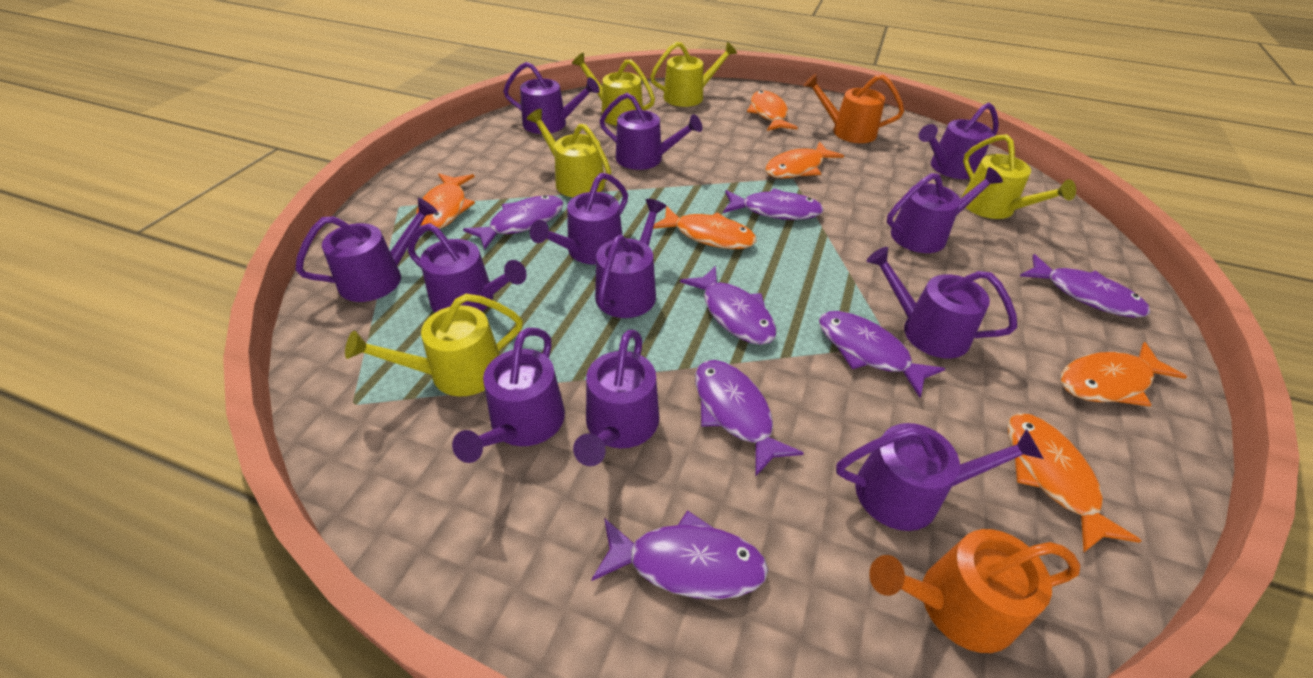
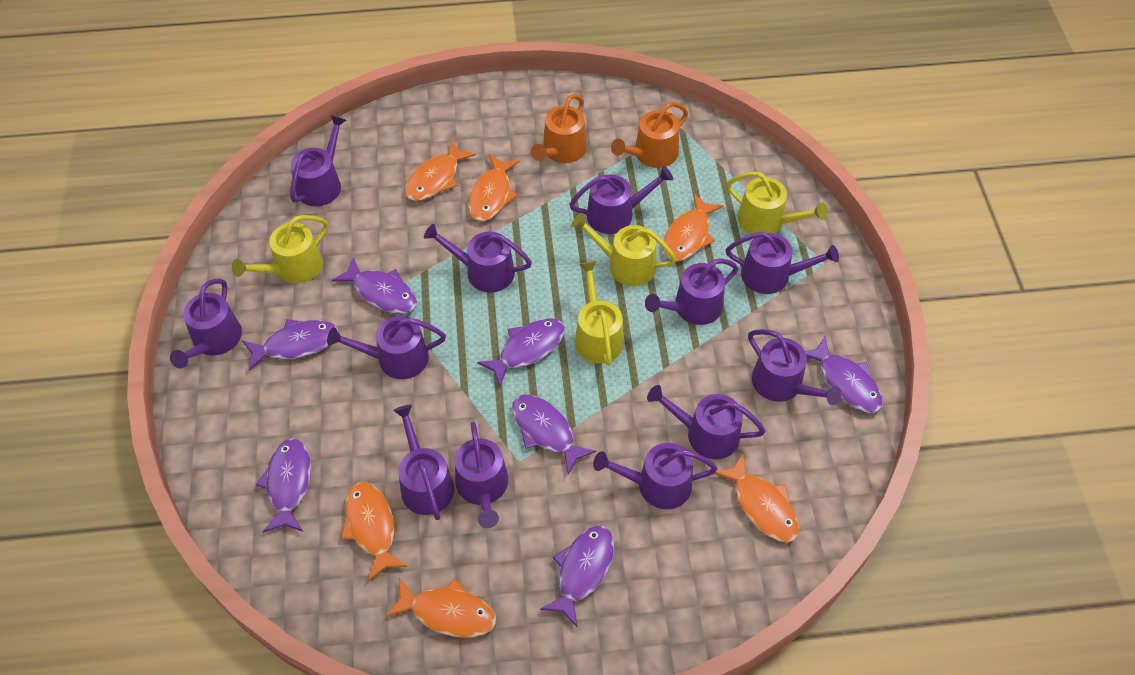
yellow watering can: [345,294,523,397] [527,109,611,197] [572,53,655,126] [650,42,737,107] [961,134,1076,219] = 5 -> [232,215,328,283] [571,213,677,286] [575,261,624,366] [726,172,828,234] = 4

